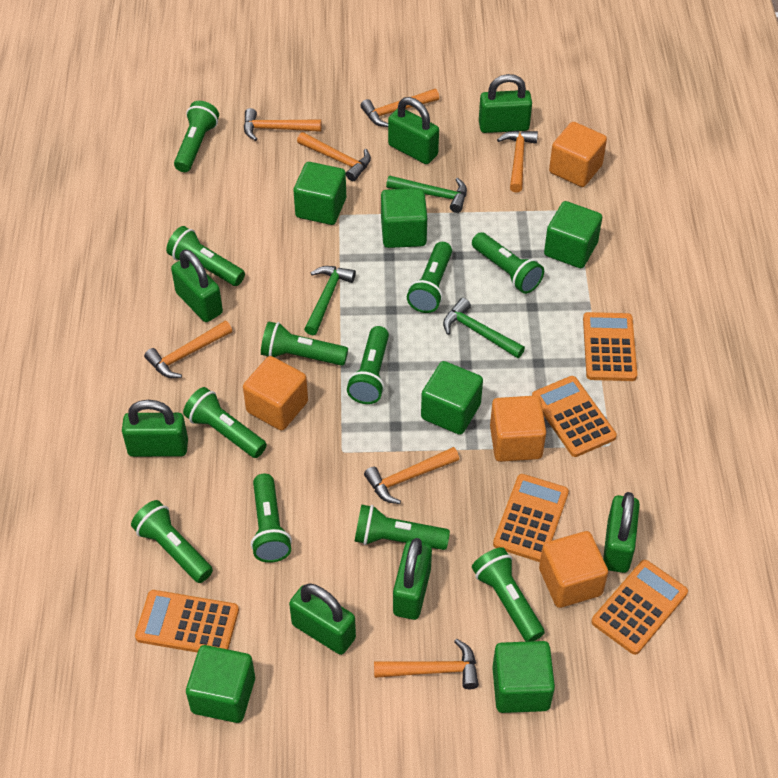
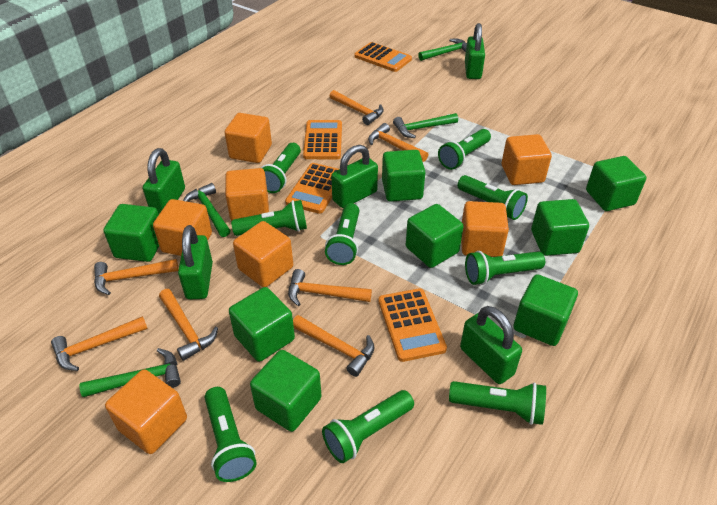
green cube: [186,645,255,723] [293,162,346,225] [381,188,427,248] [421,361,483,435] [492,641,555,713] [544,201,602,268] = 6 -> [103,204,159,262] [229,287,295,362] [250,350,322,432] [382,150,425,202] [406,204,464,268] [513,274,578,346] [531,199,589,256] [586,156,646,211] = 8
green flashlight: [131,500,213,583] [166,226,245,286] [174,101,219,172] [183,387,267,458] [251,474,292,563] [261,322,348,366] [347,326,389,404] [354,504,450,550] [407,242,452,313] [472,232,544,294] [472,547,545,642] = 11 -> [205,387,257,482] [231,200,307,236] [261,143,301,193] [322,390,414,463] [325,203,359,265] [438,129,491,170] [449,381,546,425] [457,175,528,220] [465,251,545,285] = 9
green hammer: [304,266,356,335] [386,175,467,213] [443,298,525,358] = 3 -> [79,348,181,397] [183,183,231,237] [393,113,458,138] [418,39,467,61] = 4
green padlock: [122,400,188,457] [171,249,223,322] [289,583,356,655] [388,97,439,164] [393,538,432,620] [479,74,532,133] [603,492,640,573] = 7 -> [143,148,185,214] [178,225,213,299] [331,145,378,208] [460,306,522,384] [465,23,485,79] = 5
orange calculator: [135,590,239,653] [493,474,569,562] [532,376,617,457] [583,312,637,381] [591,560,688,655] = 5 -> [285,163,339,214] [303,120,342,159] [354,42,412,72] [378,288,447,362] = 4
orange cube: [243,356,308,430] [490,396,546,462] [539,531,608,608] [549,122,607,187] = 4 -> [105,369,187,454] [153,199,212,256] [225,113,272,163] [225,168,269,221] [233,221,293,287] [461,201,509,257] [502,134,552,185] = 7

